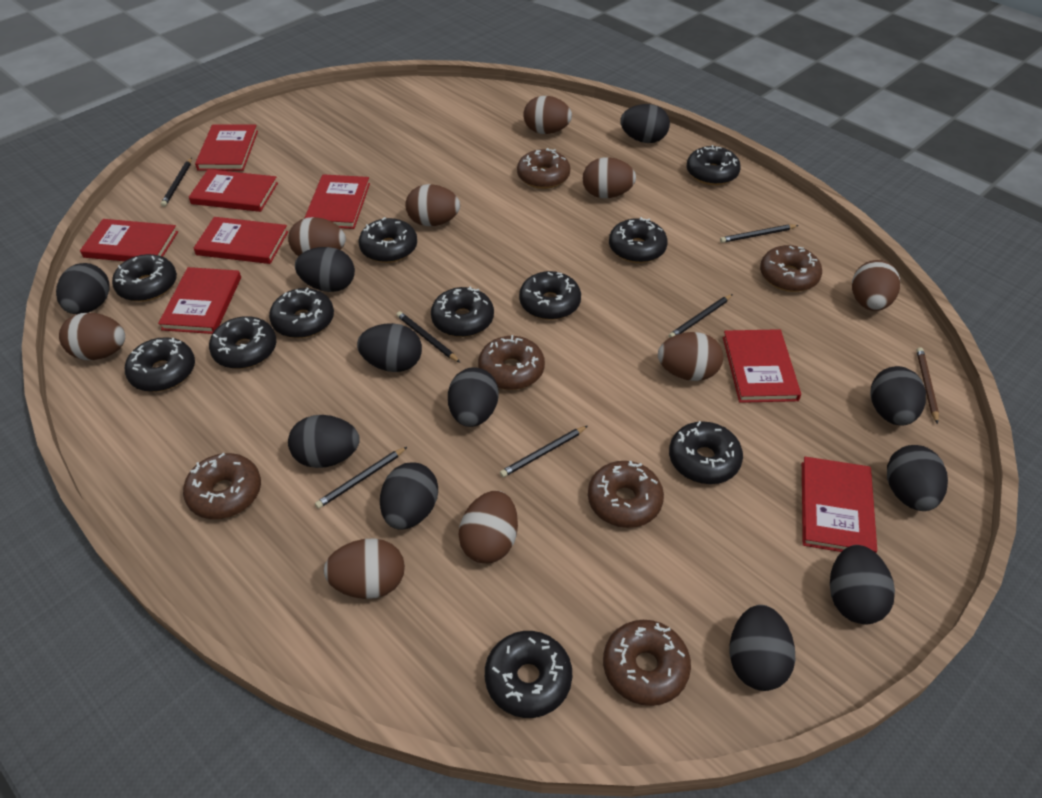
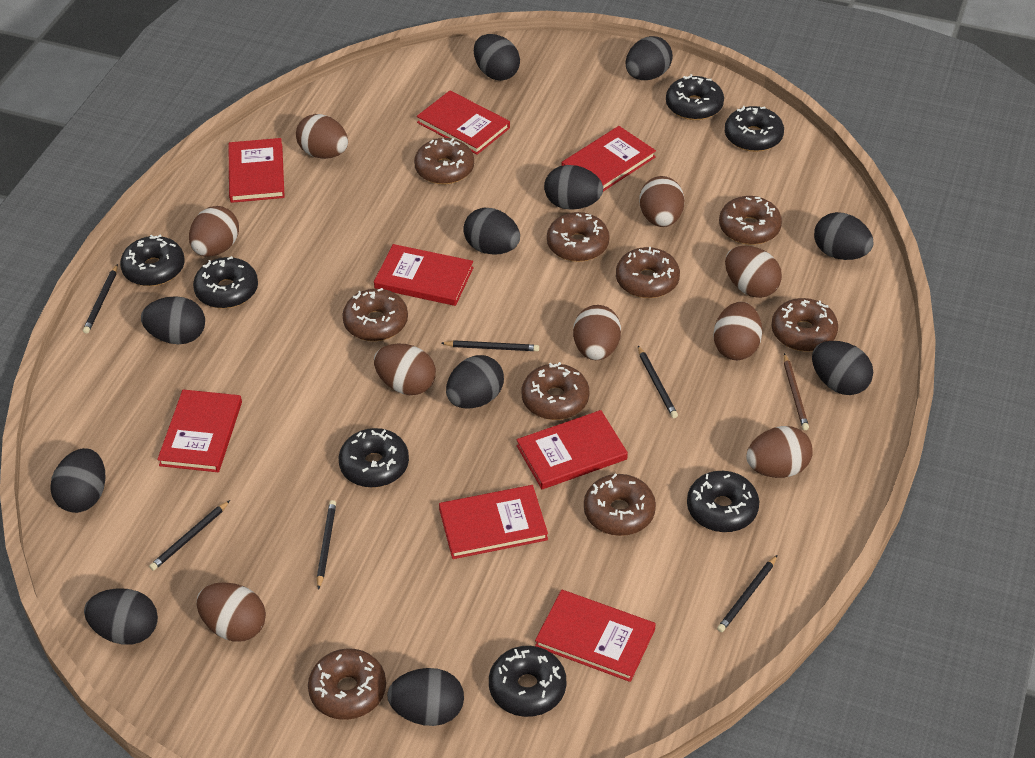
black donut: [112,254,177,302] [125,337,195,392] [209,316,276,369] [269,288,334,338] [359,217,417,263] [431,286,494,337] [485,631,572,718] [519,271,581,320] [609,217,668,263] [669,421,743,484] [687,145,741,185] = 11 -> [120,235,185,286] [193,256,258,308] [339,428,409,488] [489,646,566,717] [666,74,724,120] [687,471,759,532] [725,106,784,152] = 7
brown donut: [183,453,261,519] [478,335,545,390] [517,148,570,189] [588,461,664,528] [603,620,691,706] [760,245,822,292] = 6 -> [308,648,386,720] [342,288,408,341] [414,138,474,185] [522,362,589,420] [547,212,610,262] [584,474,656,536] [616,247,680,298] [719,196,782,245] [772,298,838,352] = 9

